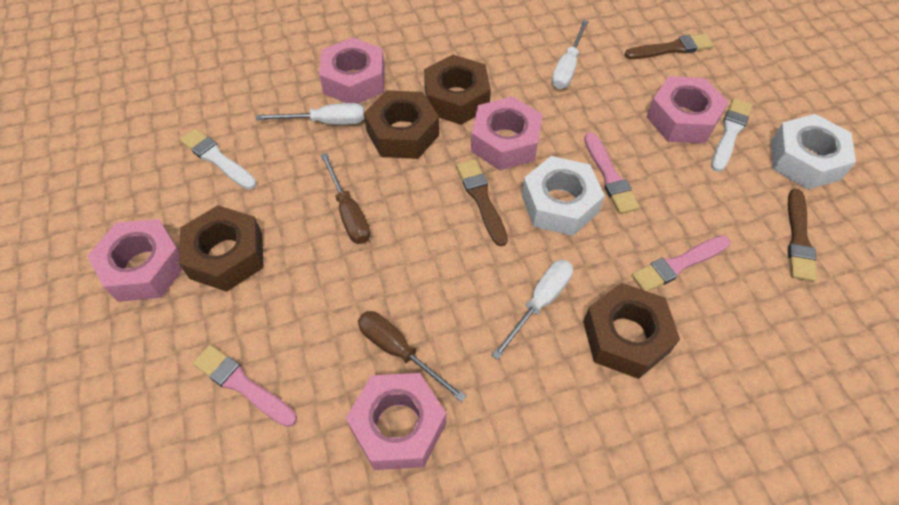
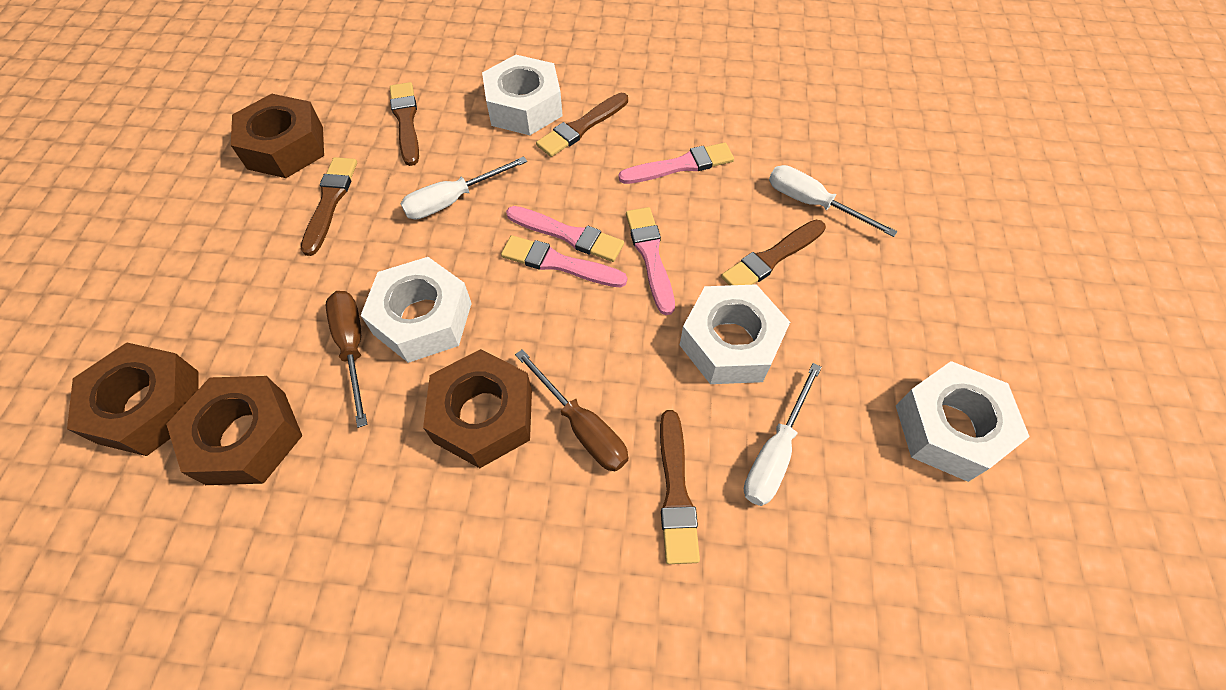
brown brush: [456,159,508,246] [625,34,714,59] [788,188,817,282] = 3 -> [301,157,357,256] [390,82,419,166] [536,93,628,157] [660,410,700,564] [721,220,826,285] = 5
pink brush: [193,345,297,427] [584,132,640,214] [632,235,730,292] = 3 -> [501,235,627,287] [506,206,624,262] [618,143,734,184] [626,207,675,315] = 4
pink nut: [88,219,183,302] [319,37,385,104] [346,373,446,470] [471,96,543,170] [647,76,728,144] = 5 -> none = 0
white brush: [180,128,257,190] [711,98,752,172] = 2 -> none = 0
white nut: [521,156,605,236] [771,114,856,190] = 2 -> [361,257,472,363] [482,55,563,135] [680,284,790,384] [896,361,1030,482] = 4

